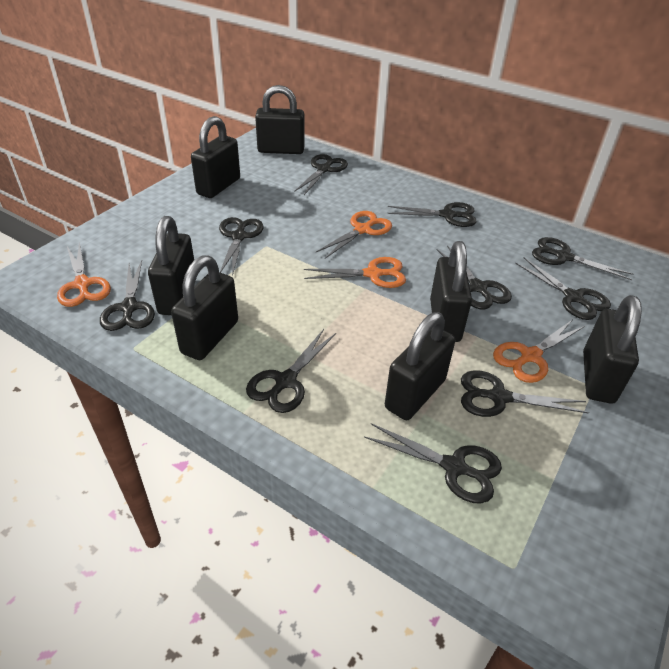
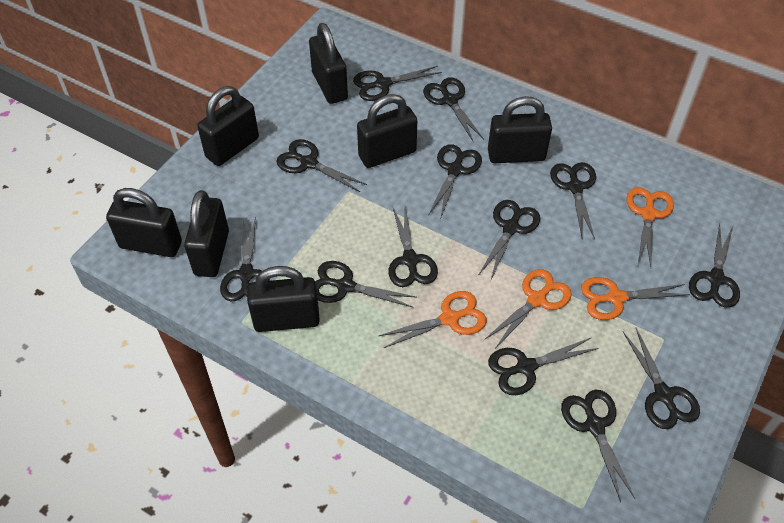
black scissors: [100,260,155,331] [219,217,264,276] [246,329,336,413] [294,154,348,195] [364,423,502,504] [387,202,477,227] [437,245,512,309] [461,370,589,417] [515,258,611,320] [532,237,633,280] = 10 -> [220,217,270,302] [276,139,367,192] [315,261,417,308] [353,66,442,101] [389,206,438,287] [423,77,484,141] [429,144,482,219] [479,200,540,279] [488,337,598,395] [550,162,596,239] [561,390,635,502] [623,328,700,429] [689,223,740,308] = 13

